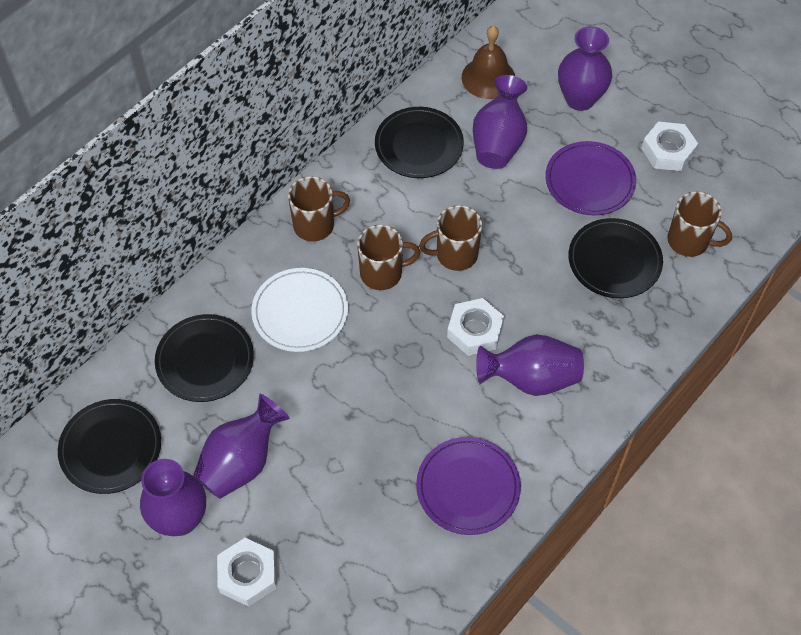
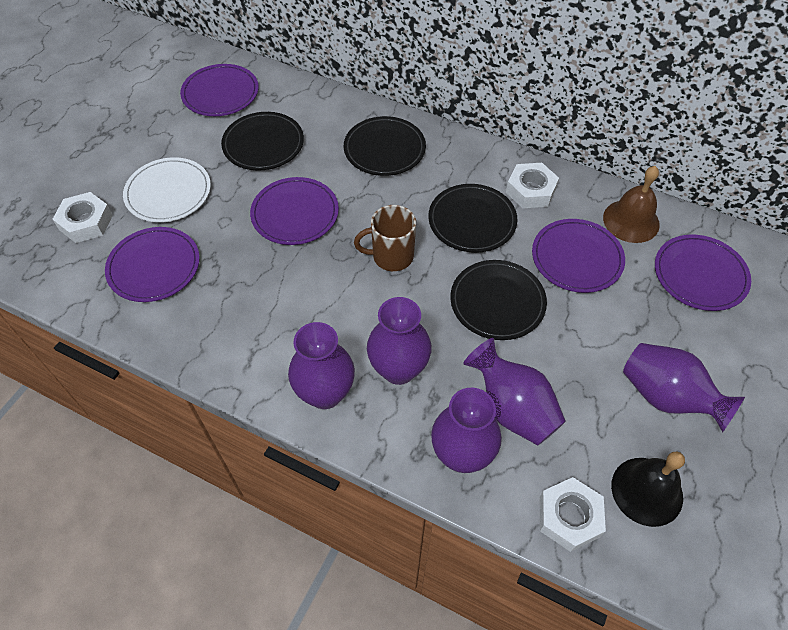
black bell: none = 0 -> [611,451,685,527] = 1
brown mug: [288,176,350,242] [357,225,421,290] [419,205,482,271] [667,191,732,257] = 4 -> [354,205,416,271] = 1
purple plate: [416,437,521,535] [545,141,636,215] = 2 -> [105,227,200,302] [180,64,259,116] [250,177,339,245] [532,219,625,293] [655,235,751,311] = 5

